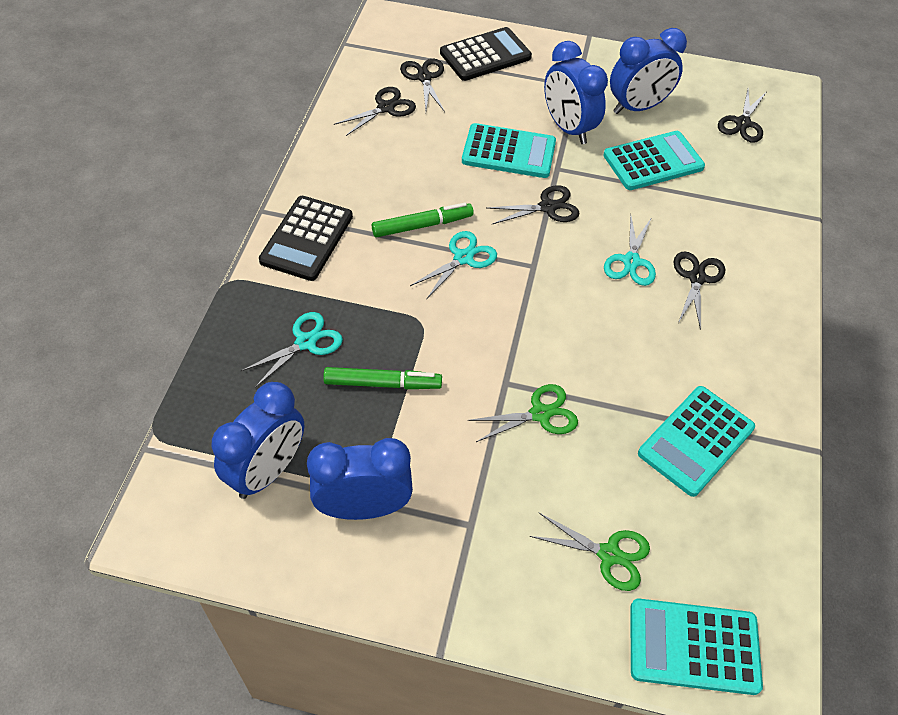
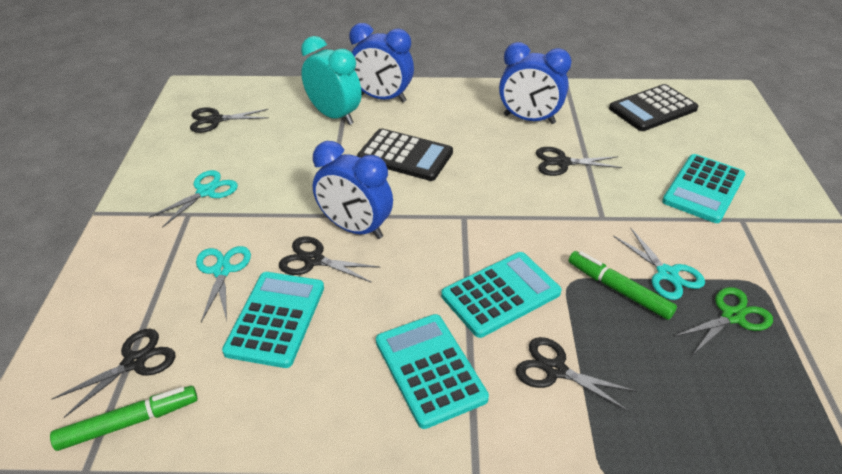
blue clock: [212,382,304,499] [307,438,413,520] [544,41,608,144] [610,28,687,114] = 4 -> [313,141,393,239] [349,23,414,103] [499,42,571,124] = 3
green scissors: [468,384,578,442] [529,513,650,591] = 2 -> [673,287,773,354] = 1
turquoise clock: none = 0 -> [301,36,362,125] = 1

